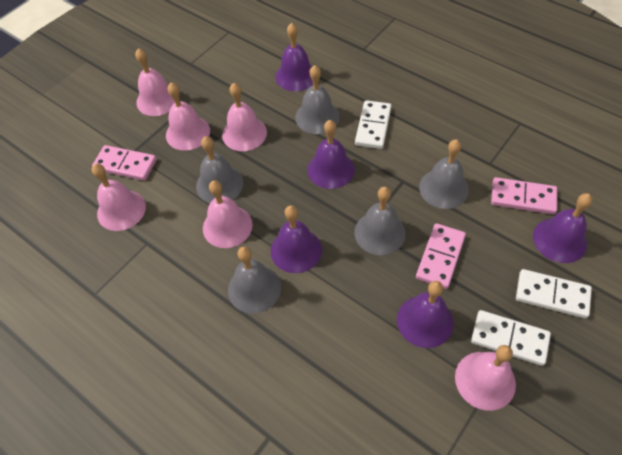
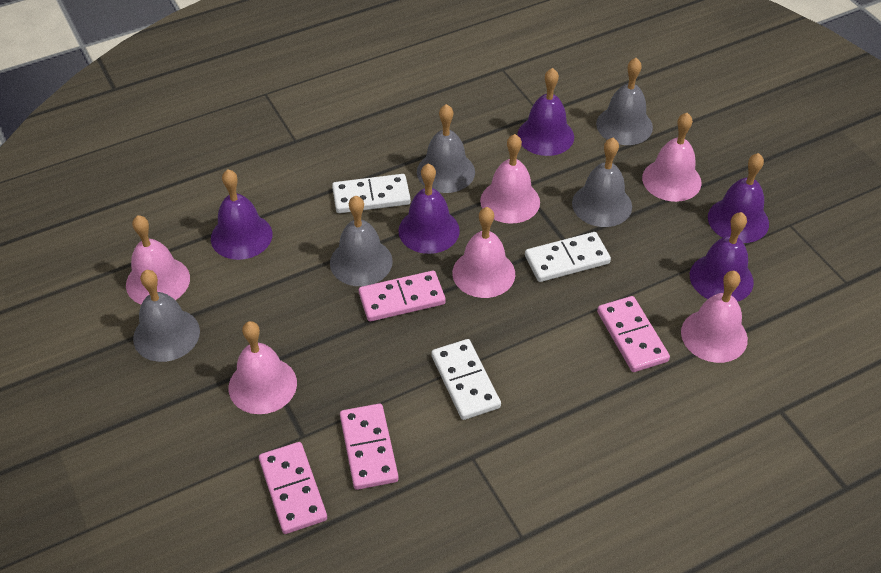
pink domino: [92,145,157,181] [416,223,466,289] [491,177,557,214] = 3 -> [259,442,327,534] [340,404,399,490] [359,271,446,322] [597,296,670,372] = 4

